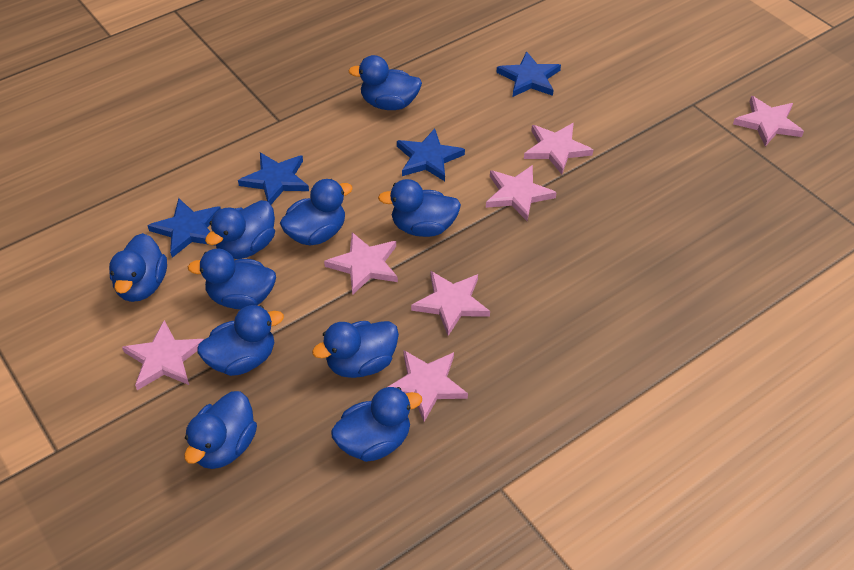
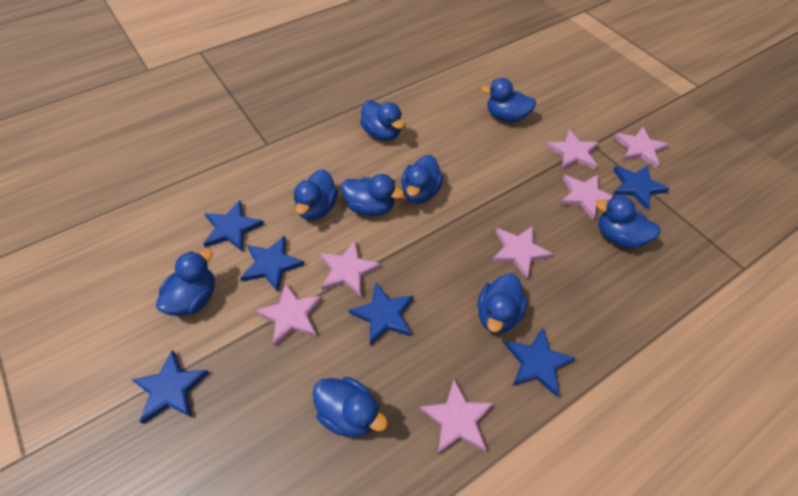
blue duck: [109,233,167,302] [184,391,257,469] [188,248,276,310] [197,305,284,376] [205,200,275,259] [280,179,353,245] [312,321,399,378] [331,387,422,462] [348,55,422,110] [378,179,461,237] = 10 -> [156,249,215,316] [294,169,338,221] [313,377,388,437] [341,174,404,216] [360,100,404,141] [401,155,443,204] [477,274,528,334] [481,78,536,122] [596,196,661,249] = 9
blue star: [147,198,221,258] [238,153,309,204] [397,129,465,181] [496,51,561,97] = 4 -> [131,350,209,424] [203,201,264,252] [240,235,305,292] [349,283,414,346] [504,328,576,397] [613,165,670,210] = 6

